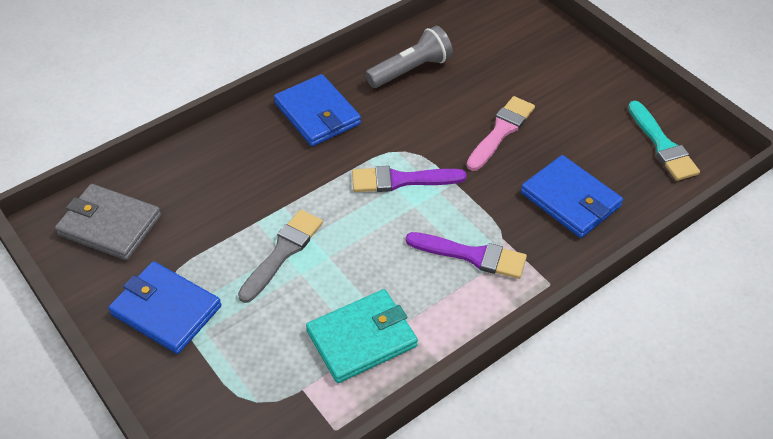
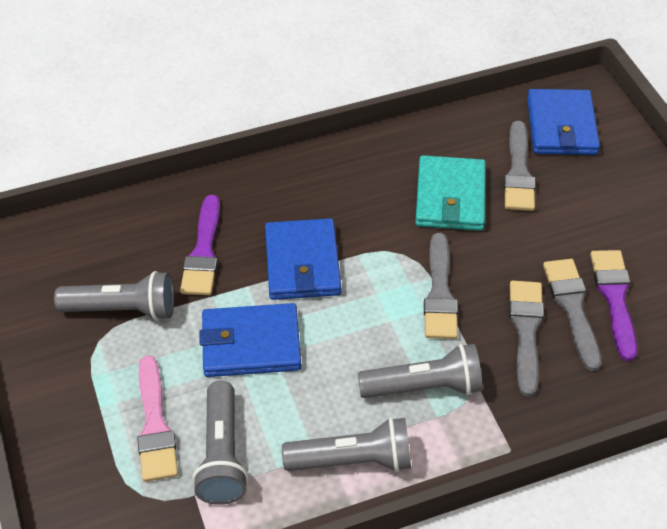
grey brush: [238,210,323,303] = 1 -> [424,233,458,339] [504,121,536,211] [509,281,544,397] [543,259,602,371] = 4
grey flashlight: [365,26,453,88] = 1 -> [54,271,174,321] [192,381,248,505] [282,417,411,472] [357,344,482,398] = 4
grey wallet: [55,184,161,260] = 1 -> none = 0
turquoise brush: [628,101,700,181] = 1 -> none = 0

